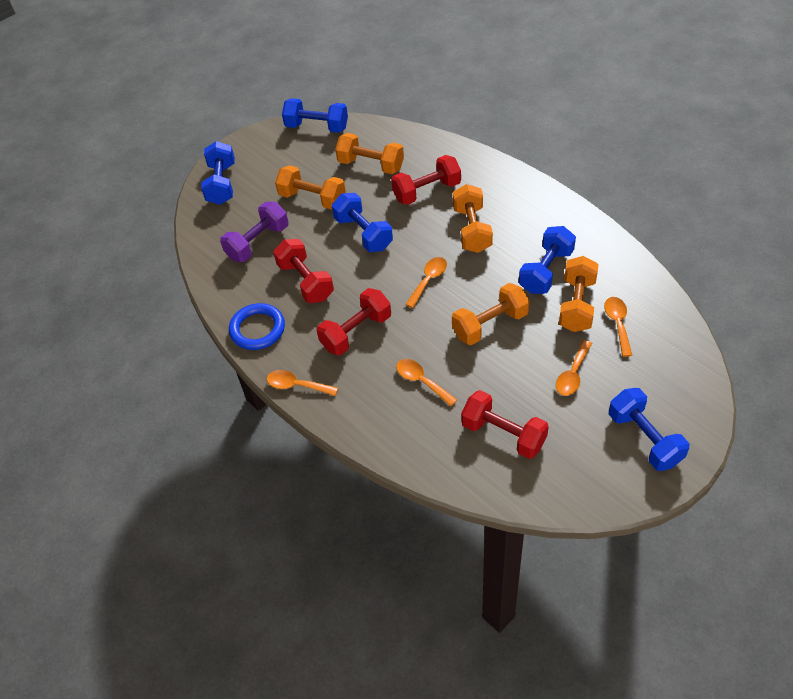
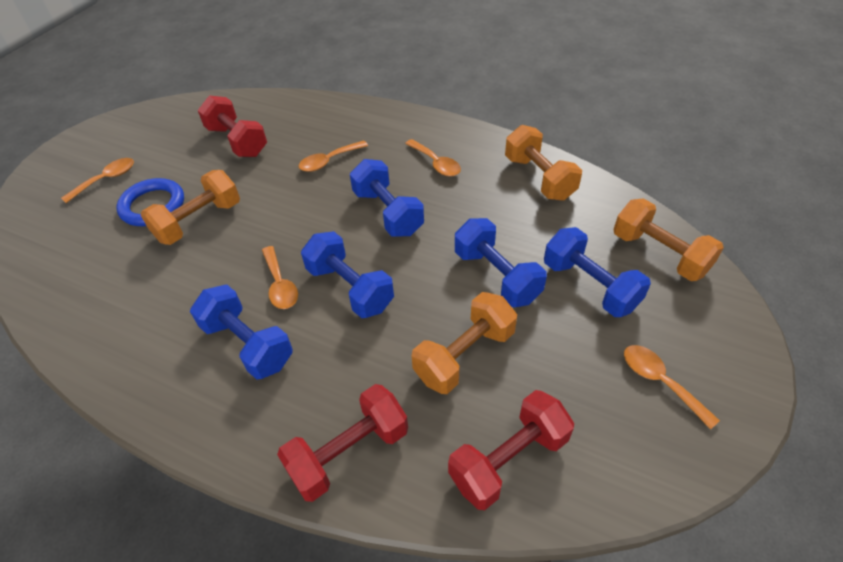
orange dumbbell: [275,165,346,210] [335,133,404,174] [452,283,529,345] [453,184,493,253] [559,256,598,332] = 5 -> [141,170,240,245] [412,292,517,394] [505,125,582,201] [613,198,724,281] = 4
purple dumbbell: [220,202,289,262] = 1 -> none = 0
red dumbbell: [273,239,334,303] [317,288,391,355] [391,155,461,205] [461,390,549,459] = 4 -> [198,95,267,157] [277,384,408,502] [448,390,574,510] = 3

